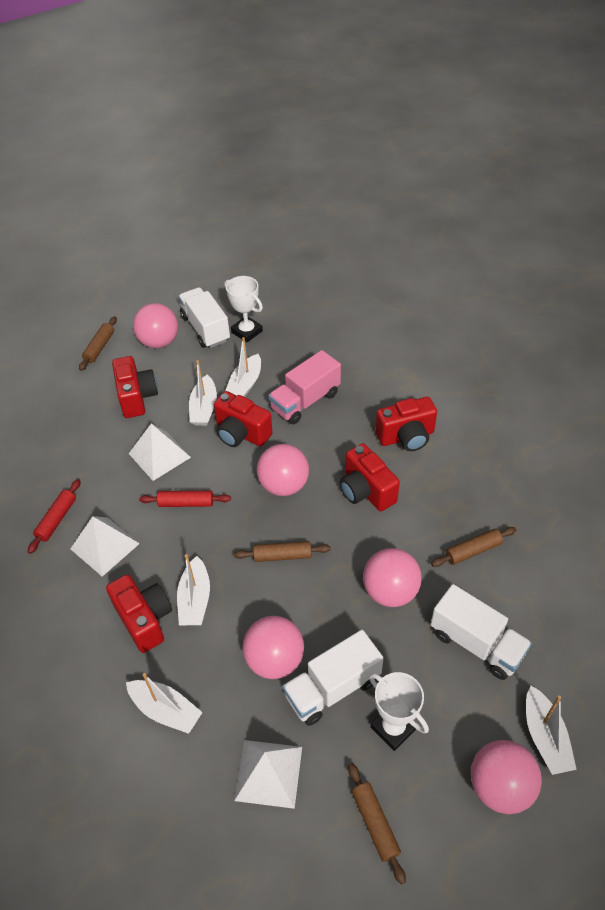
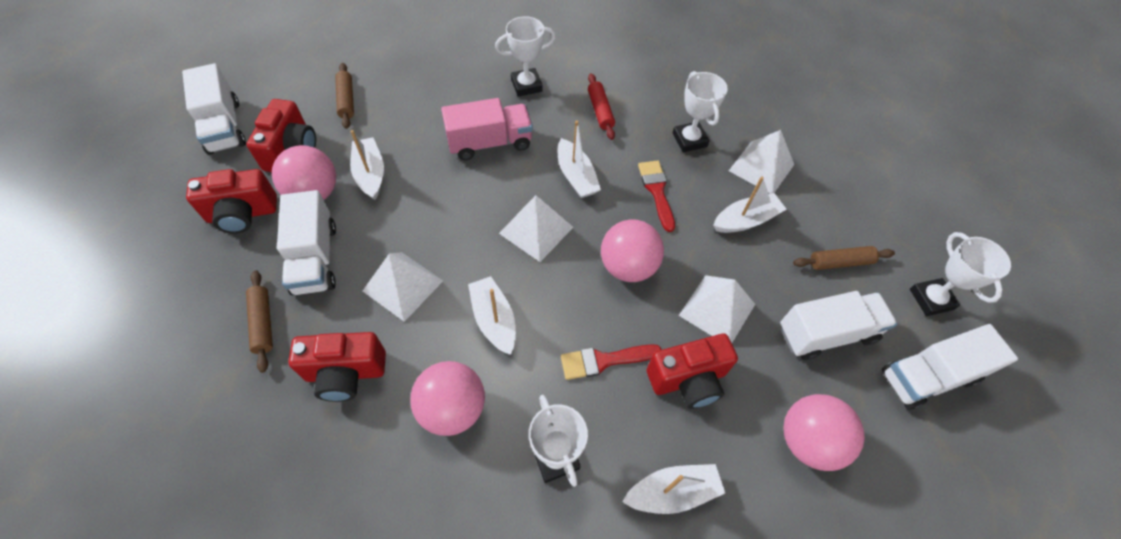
brown rolling pin: [79,316,117,371] [234,541,331,562] [348,763,406,885] [431,527,516,567] = 4 -> [246,270,273,373] [335,63,354,129] [793,246,895,270] = 3
pink ball: [133,303,178,348] [242,616,304,679] [257,444,309,496] [363,548,422,607] [471,740,542,814] = 5 -> [272,145,336,200] [410,361,485,436] [601,219,664,282] [783,394,865,471] = 4
red brush: none = 0 -> [561,344,662,380] [638,161,675,232] = 2
red camera: [106,574,172,653] [112,356,158,418] [214,391,273,447] [340,443,400,511] [375,397,437,451] = 5 -> [186,169,277,234] [246,99,316,172] [288,332,386,402] [646,333,738,409] = 4
red rolling pin: [28,479,81,554] [139,491,231,507] = 2 -> [588,73,615,140] = 1
white pyramid: [70,516,140,576] [129,424,191,481] [234,740,302,809] = 3 -> [363,252,443,322] [499,195,573,262] [679,275,755,343] [729,130,794,194] = 4
white trophy: [224,276,263,342] [369,672,429,751] = 2 -> [495,16,556,97] [529,395,588,487] [672,71,728,152] [910,232,1011,316] = 4
white truck: [178,287,230,348] [282,630,384,726] [430,584,532,680] = 3 -> [182,63,246,155] [277,190,336,296] [780,291,897,360] [881,324,1018,410] = 4

